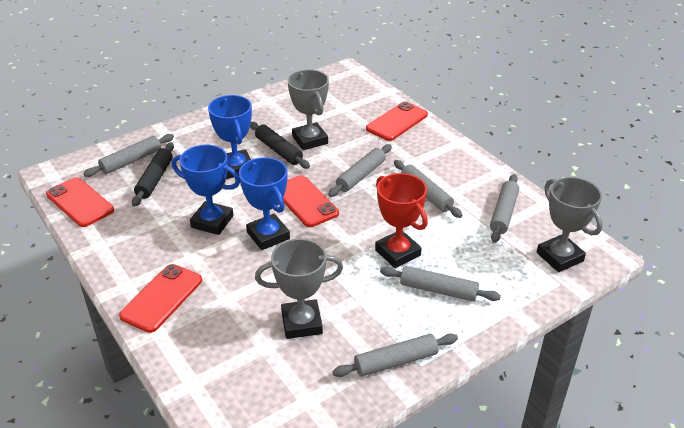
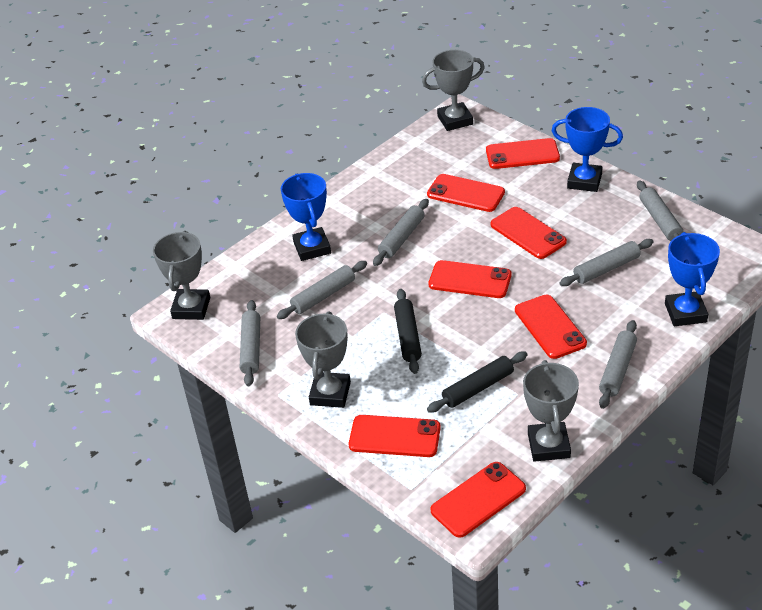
grey trophy: [255,239,343,339] [288,70,329,150] [537,177,603,272] = 3 -> [153,231,210,320] [295,311,351,408] [422,50,485,131] [523,360,579,462] = 4
red phone: [46,177,114,227] [119,264,202,333] [283,175,339,227] [366,101,428,141] = 4 -> [349,415,441,457] [427,174,505,212] [429,260,511,298] [430,462,526,538] [486,138,560,169] [491,207,567,259] [515,295,587,359] = 7
red trophy: [375,173,428,268] = 1 -> none = 0

